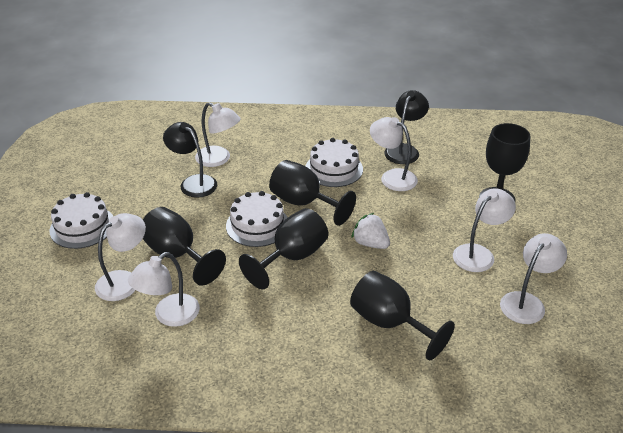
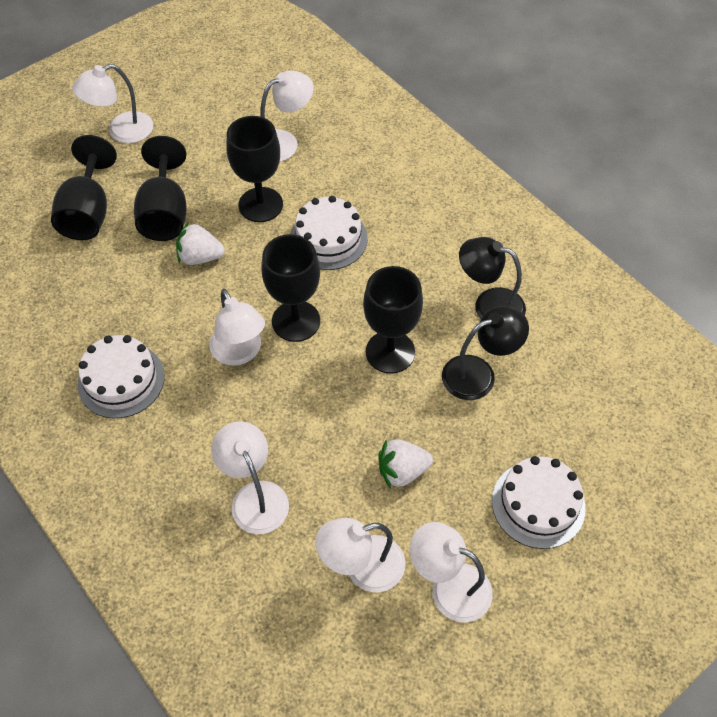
white strawberry: [351,213,390,249] = 1 -> [176,222,225,265] [379,439,433,488] = 2

